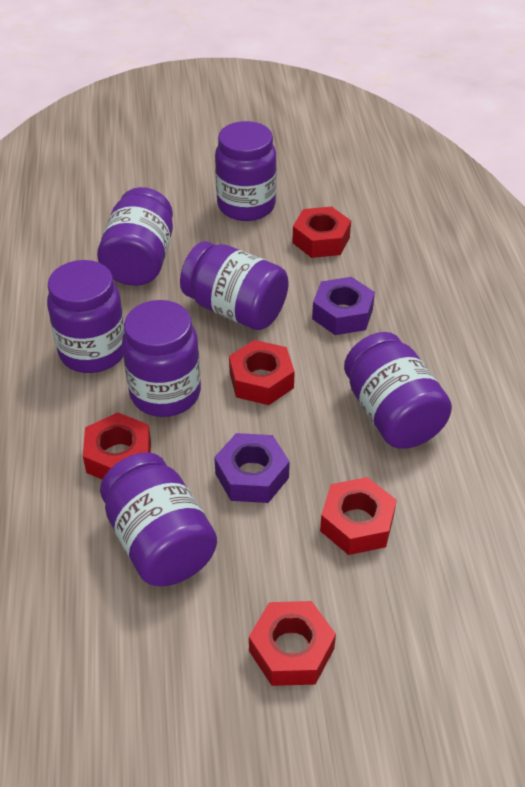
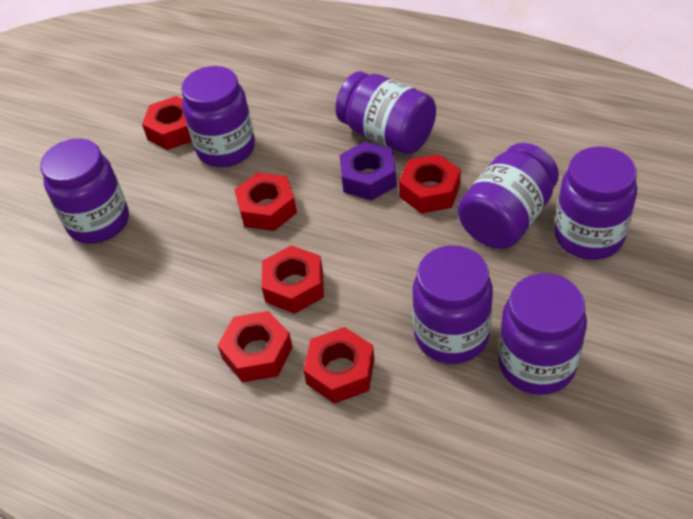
purple nut: [214,433,290,503] [312,277,375,335] = 2 -> [340,142,397,201] = 1
red nut: [83,412,151,480] [229,340,295,405] [249,601,336,686] [292,207,351,258] [320,477,397,555] = 5 -> [142,96,192,150] [218,311,293,382] [234,172,297,231] [262,245,324,314] [303,327,375,404] [399,154,461,214] = 6

